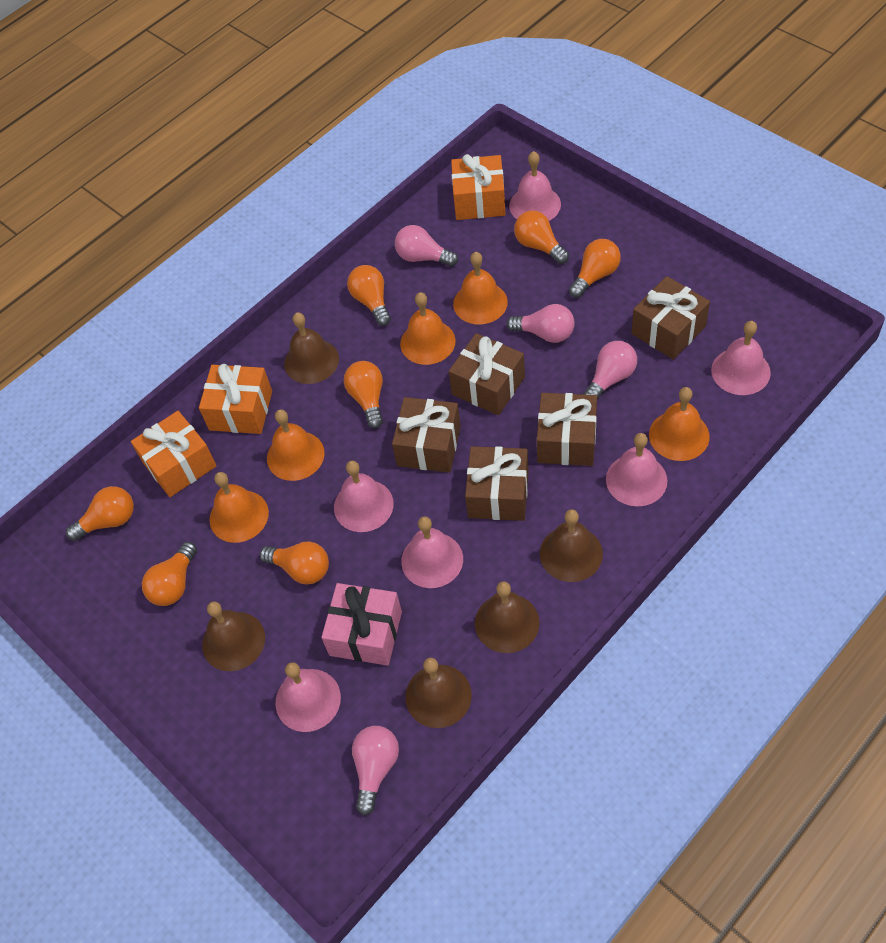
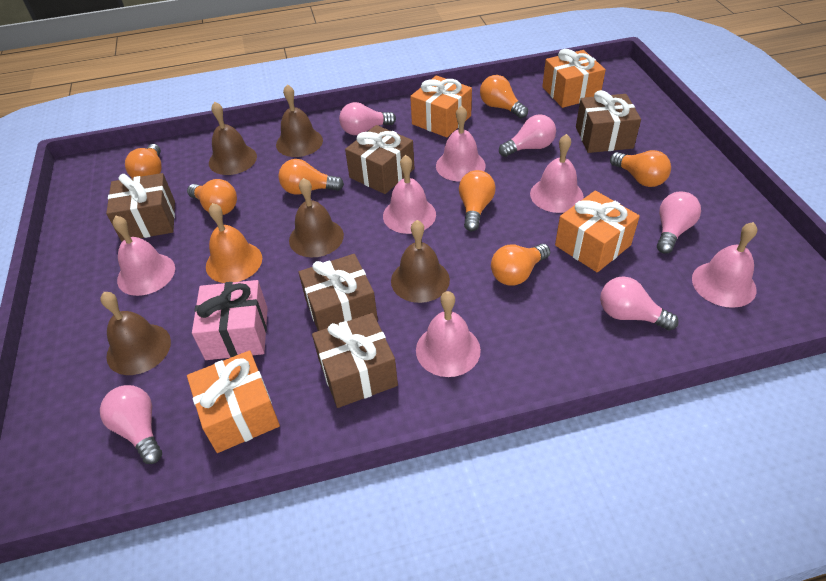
orange bell: [210,472,269,543] [267,409,325,481] [400,292,455,365] [453,252,508,324] [649,387,710,461] = 5 -> [206,203,262,283] = 1
orange gift: [131,411,216,497] [199,364,272,434] [451,154,506,220] = 3 -> [187,350,280,453] [410,75,472,137] [542,49,606,108] [555,190,640,272] = 4
pink light bulb: [352,726,399,815] [395,225,458,267] [506,304,575,343] [583,341,637,400] = 4 -> [100,385,162,464] [339,102,396,135] [499,114,556,157] [600,276,679,330] [657,191,701,253] = 5

